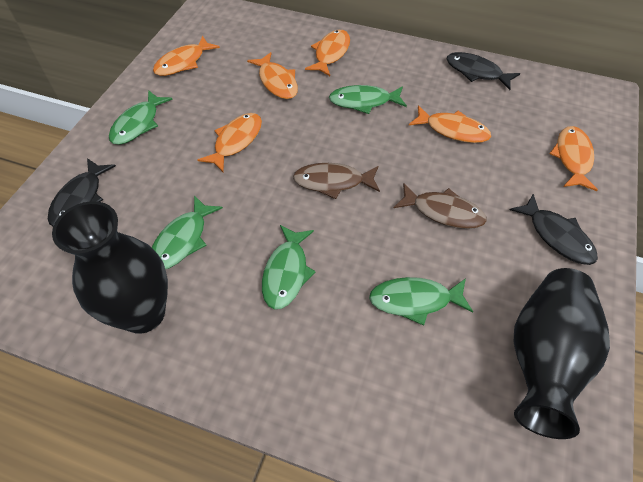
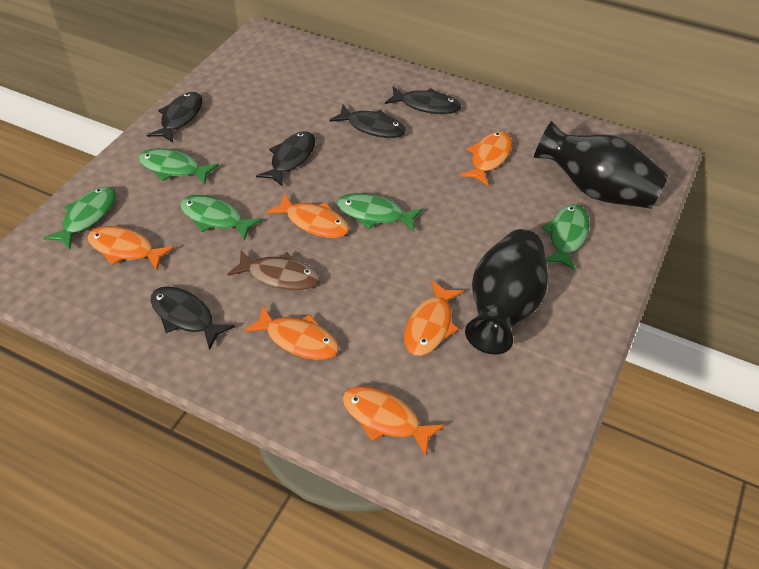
black fish: [48,158,116,226] [447,52,520,90] [510,194,598,265] = 3 -> [147,92,202,143] [151,286,235,350] [256,131,316,187] [329,105,406,138] [385,86,461,114] = 5
brown fish: [293,163,380,199] [394,183,487,229] = 2 -> [227,251,320,291] = 1

